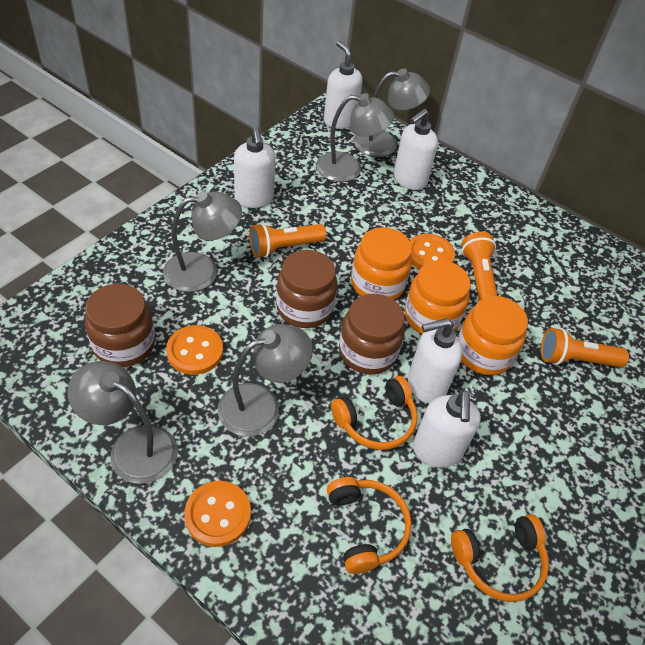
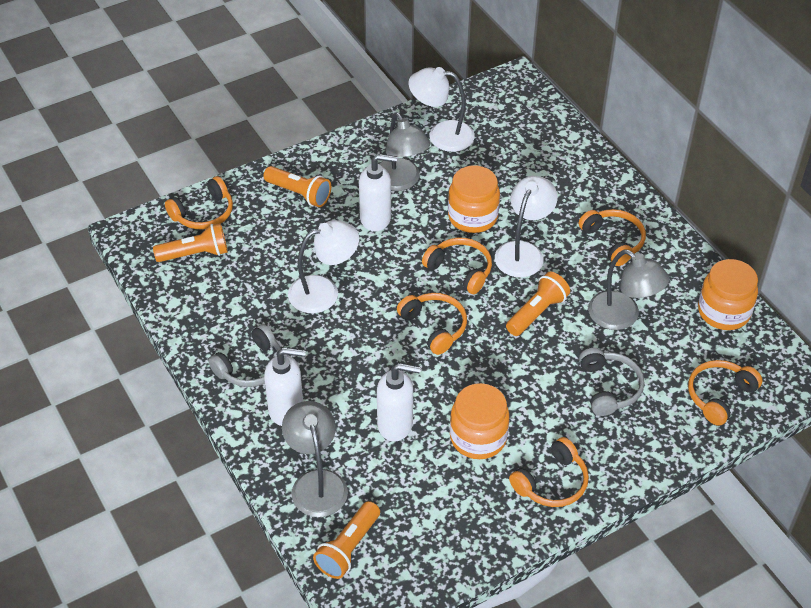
brown jar: [85,284,155,367] [276,250,337,328] [339,294,405,374] = 3 -> none = 0
grey headphones: none = 0 -> [208,324,281,387] [579,348,645,416] = 2
grey lamp: [68,361,177,484] [163,191,242,292] [218,324,313,437] [316,93,394,182] [354,69,430,157] = 5 -> [282,401,348,517] [379,112,430,191] [588,249,670,330] = 3
orange button: [166,325,223,375] [184,481,251,547] [410,234,455,269] = 3 -> none = 0
orange flashlight: [249,223,326,258] [462,232,498,301] [541,328,629,367] = 3 -> [153,223,228,262] [263,166,331,207] [313,501,380,579] [506,271,570,336] = 4
orange headphones: [327,477,412,574] [331,376,418,450] [451,514,549,602] = 3 -> [165,176,233,229] [397,293,467,355] [422,238,492,294] [509,437,589,507] [579,209,646,266] [688,360,763,426] = 6
white lamp: none = 0 -> [288,220,359,313] [408,67,475,152] [495,176,558,277] = 3
white soap dispenser: [234,126,276,208] [324,41,363,129] [394,109,438,190] [408,318,462,404] [413,390,481,468] = 5 -> [264,348,306,426] [359,154,397,231] [377,363,421,441] = 3

